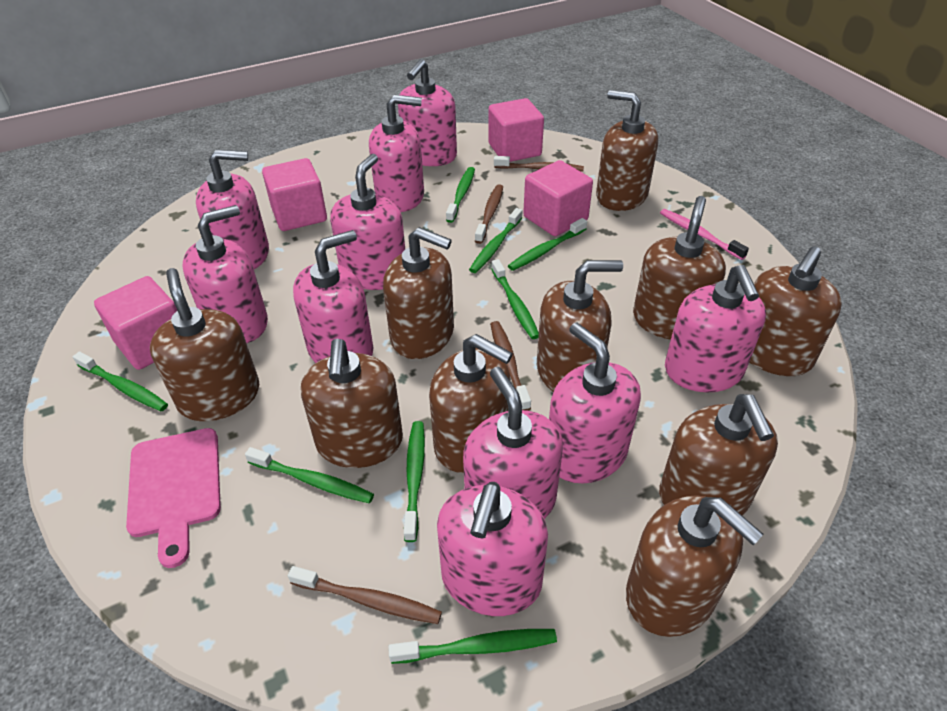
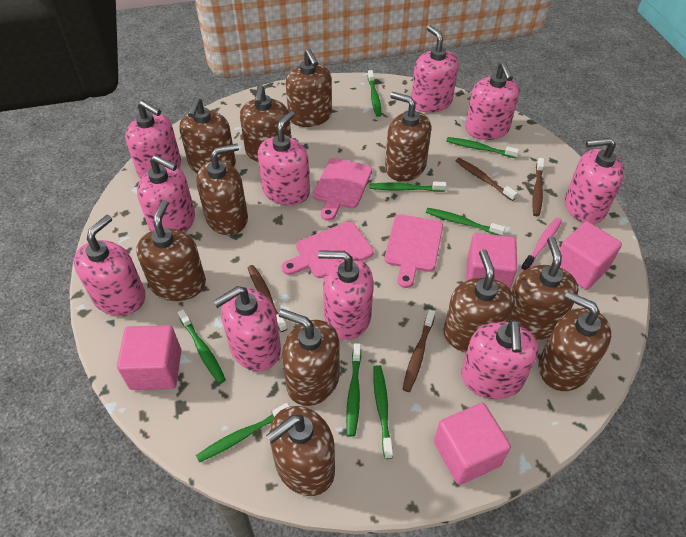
brown soap dispenser: [150,268,259,421] [301,339,403,468] [383,227,454,359] [429,334,513,473] [537,260,623,392] [596,90,658,211] [626,495,763,637] [633,196,726,340] [659,394,778,515] [749,246,842,376] = 10 -> [136,200,206,301] [179,97,236,173] [196,143,248,235] [240,84,291,162] [266,406,335,496] [279,309,340,406] [286,49,332,127] [385,92,431,182] [443,249,515,352] [509,237,579,340] [539,291,611,391] = 11
pink cutting board: [126,428,221,568] = 1 -> [282,221,374,278] [313,158,372,221] [385,214,443,288] = 3

